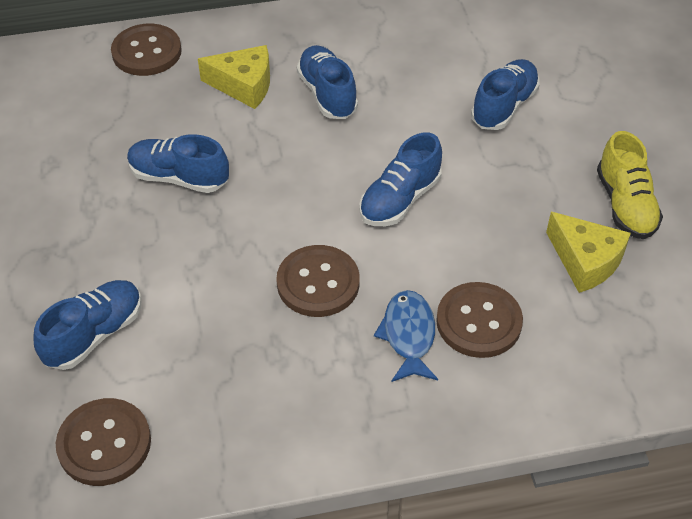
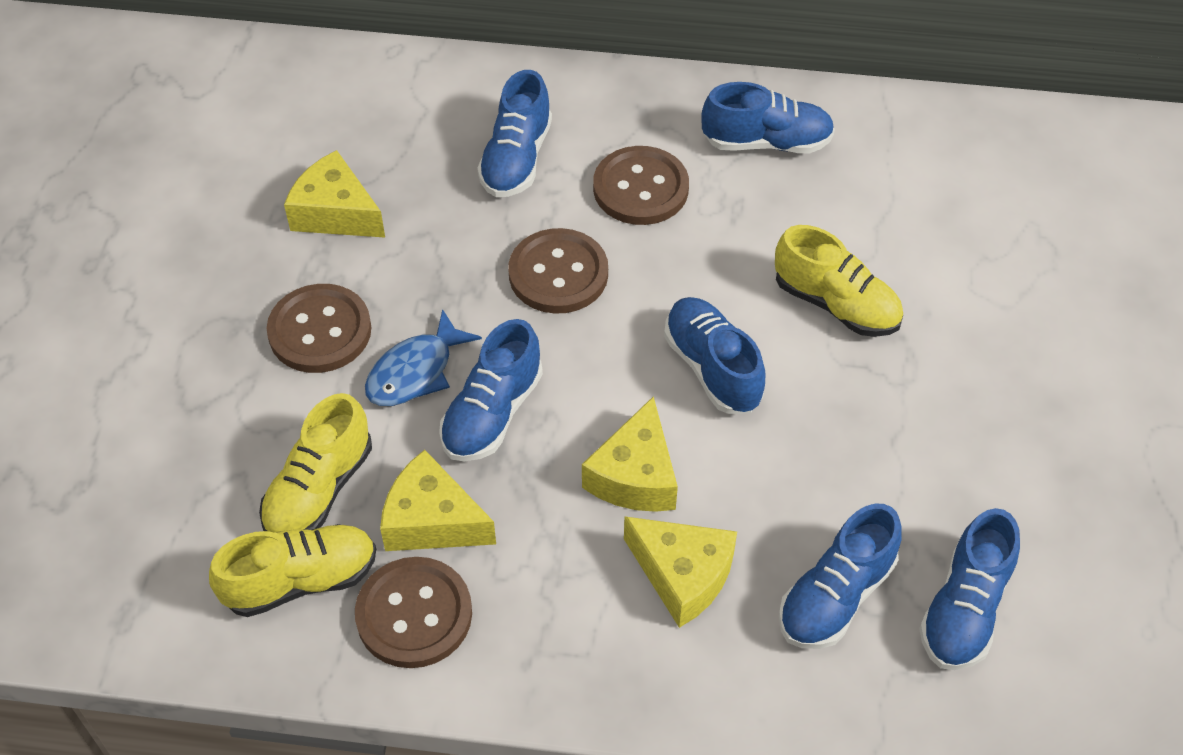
blue shoe: [33,280,142,370] [127,134,229,193] [297,45,358,119] [359,132,442,226] [471,59,540,130] = 5 -> [439,319,543,461] [477,70,552,197] [664,297,765,414] [701,82,835,153] [779,504,902,649] [919,508,1020,670] = 6
yellow cheese: [198,45,270,109] [546,212,631,293] = 2 -> [284,150,385,238] [380,450,496,551] [582,396,678,512] [624,516,737,628] = 4
yellow shoe: [597,131,663,239] = 1 -> [209,524,376,617] [259,393,372,533] [775,225,903,337] = 3

